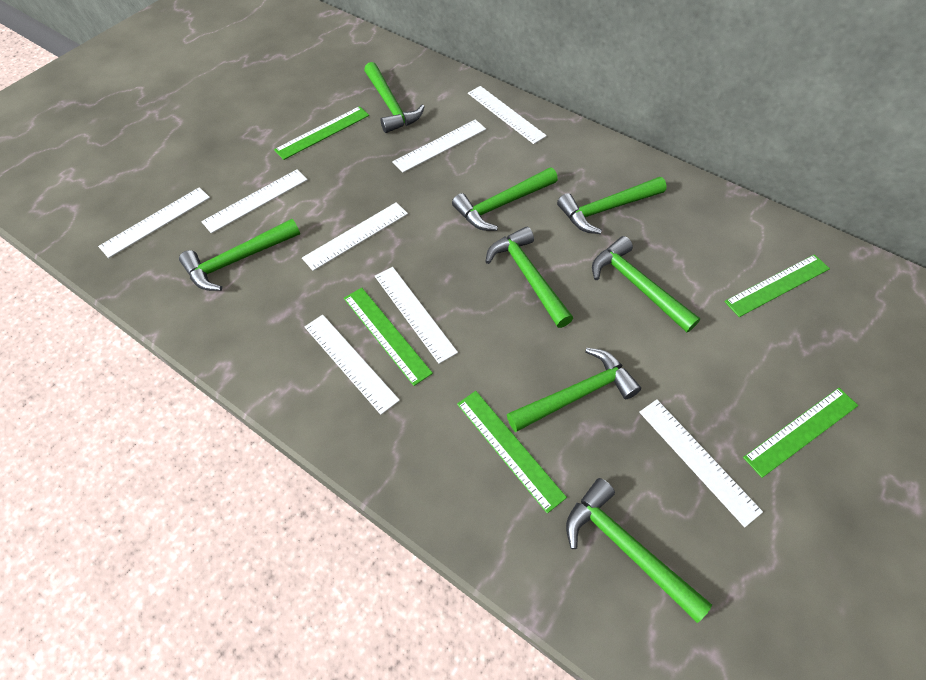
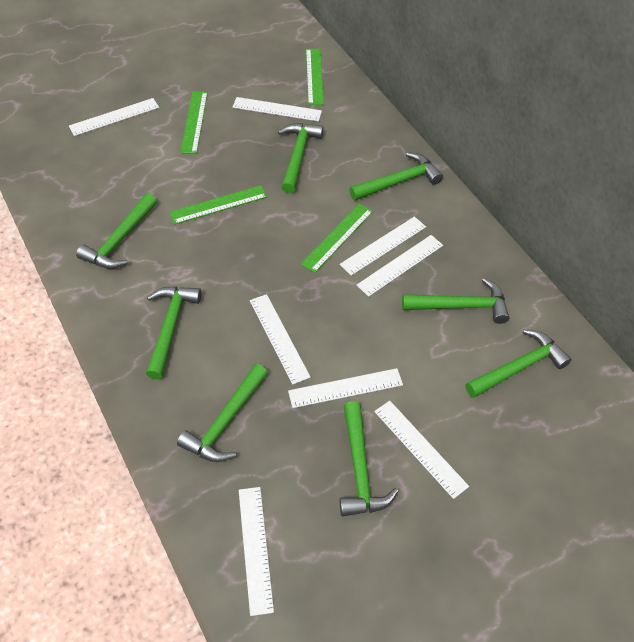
green ruler: [274,106,369,160] [344,288,433,386] [457,391,567,513] [724,254,830,317] [743,388,858,478] = 5 -> [169,185,267,224] [180,91,208,154] [301,204,373,273] [306,49,324,105] = 4

